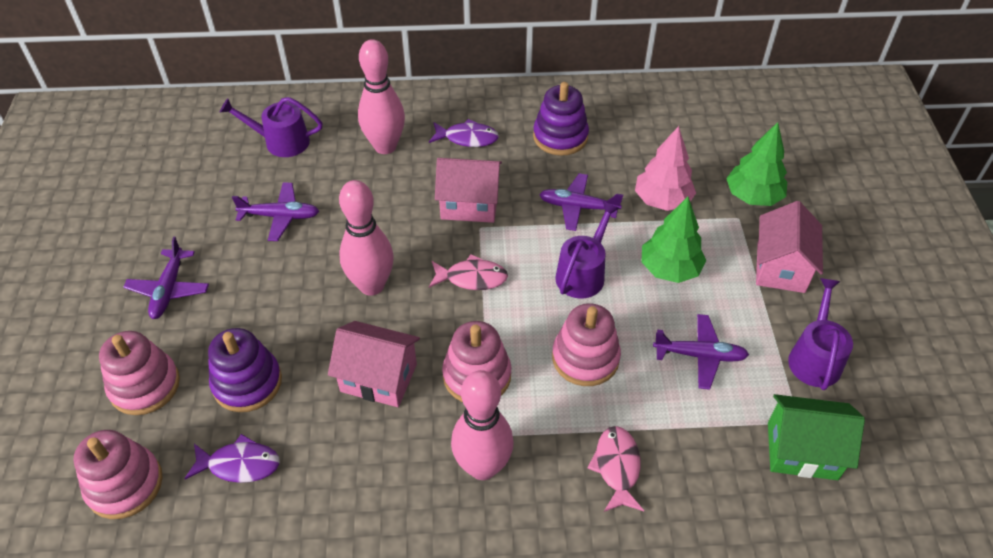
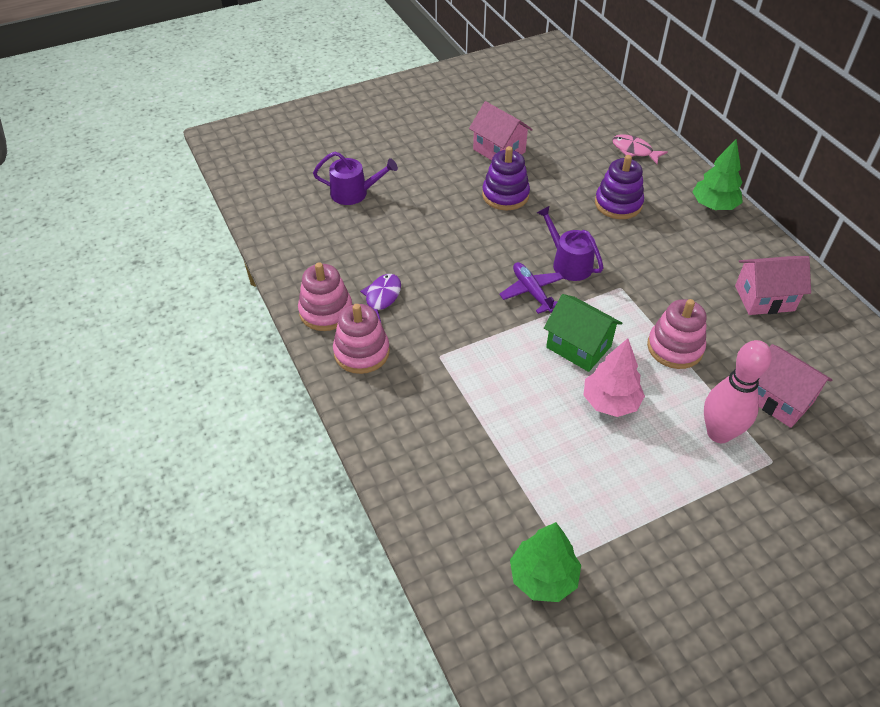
pink bowling pin: [339,180,394,296] [358,39,405,154] [451,370,514,480] = 3 -> [704,340,772,443] = 1
pink fish: [429,254,508,290] [588,426,644,512] = 2 -> [612,134,668,164] = 1
pink stacking toy: [73,430,163,519] [99,331,180,415] [442,321,511,402] [552,303,621,386] = 4 -> [298,262,352,331] [333,304,390,374] [647,299,707,369] = 3
purple fish: [184,434,280,483] [429,119,499,147] = 2 -> [360,274,401,322] = 1
purple plane: [123,237,209,319] [232,182,319,241] [539,173,623,231] [653,314,749,390] = 4 -> [499,262,564,314] = 1
purple watering can: [220,97,323,157] [555,202,620,299] [788,278,853,390] = 3 -> [313,152,398,205] [537,206,604,281] = 2

